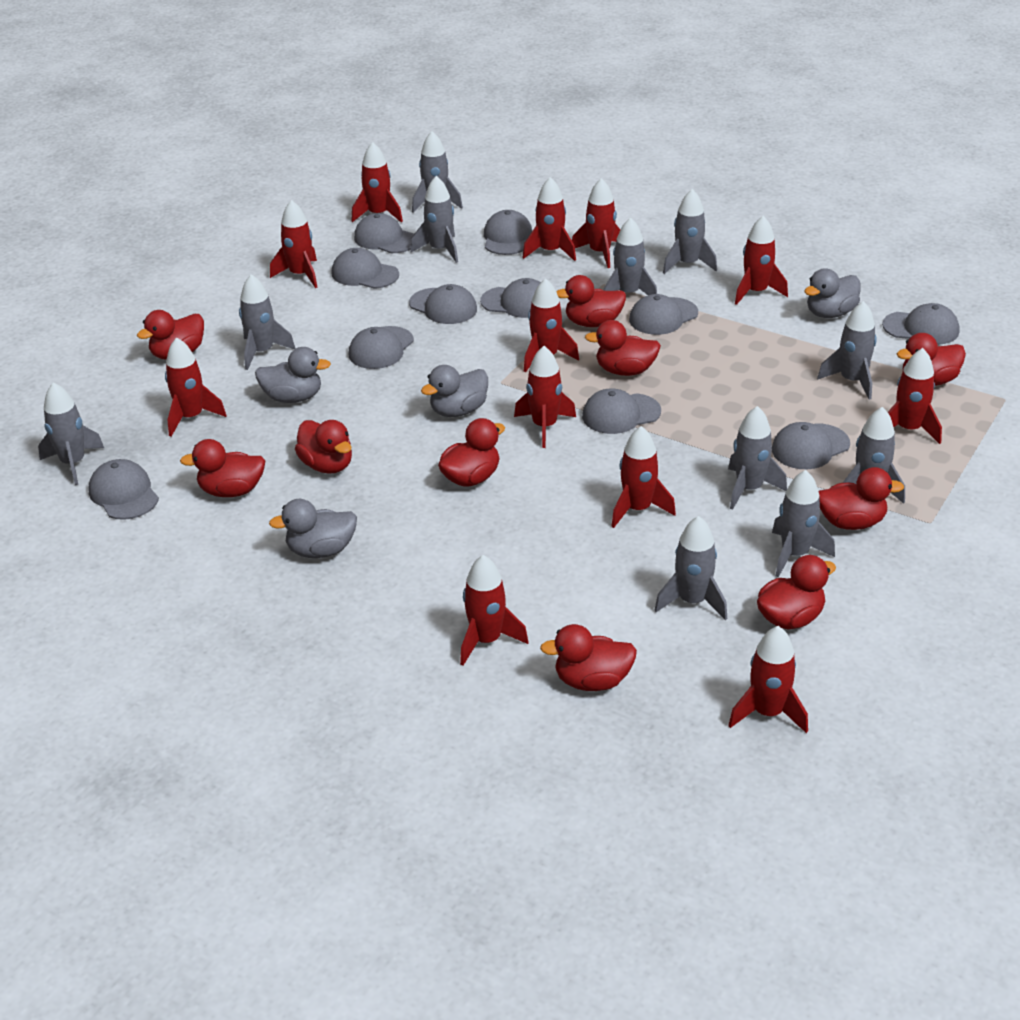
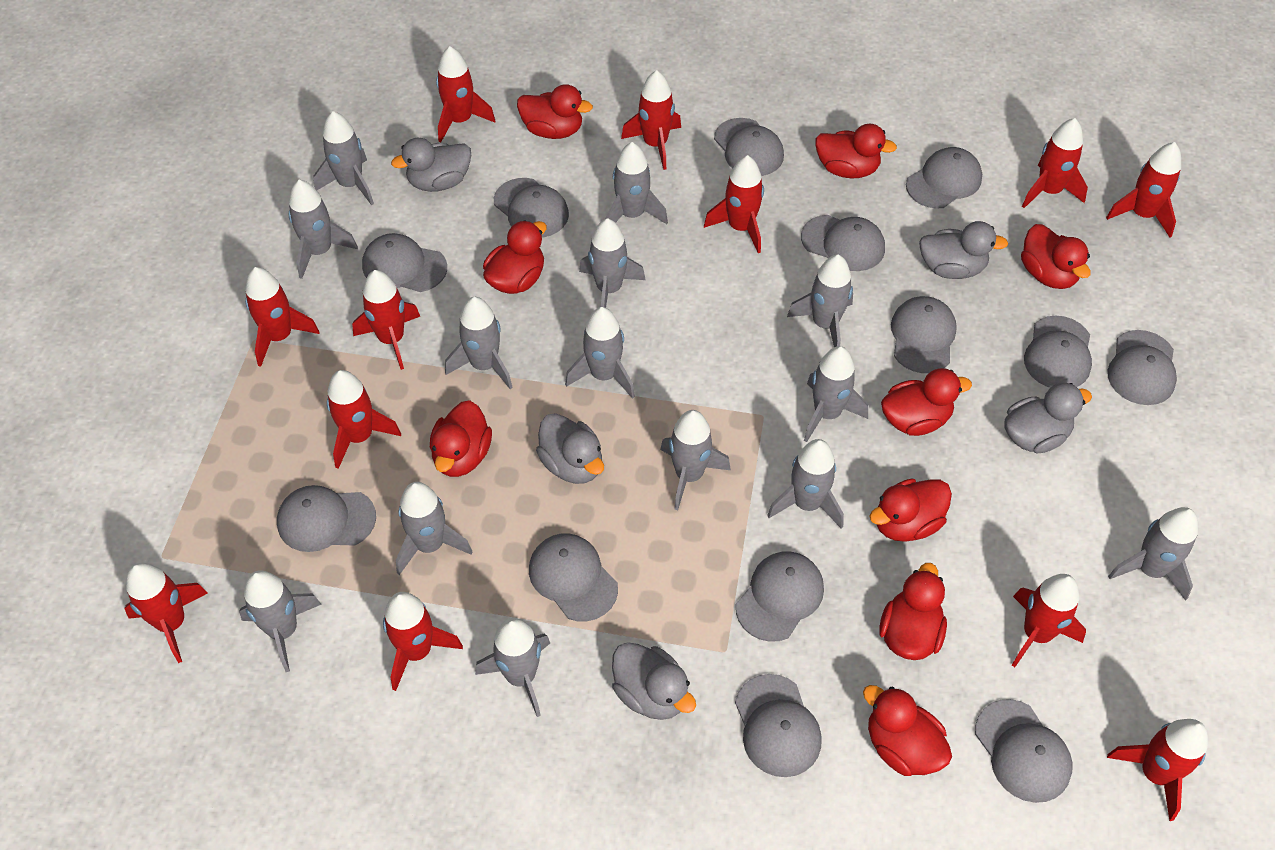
grey cap: [88,459,159,520] [331,248,399,289] [349,326,414,369] [354,213,414,253] [409,284,477,324] [480,278,541,318] [484,210,532,255] [582,388,661,434] [629,294,698,335] [772,422,850,469] [882,303,959,345] = 11 -> [277,485,376,552] [362,233,447,292] [494,178,569,238] [529,533,618,621] [714,118,784,176] [735,674,822,777] [736,551,824,642] [801,215,885,271] [891,296,957,373] [906,147,982,209] [975,699,1072,803] [1024,316,1092,388] [1107,330,1177,405] = 13
grey duck: [255,347,331,403] [269,499,357,558] [421,365,488,417] [804,268,861,318] = 4 -> [391,138,471,192] [536,413,604,484] [612,642,696,720] [919,221,1008,279] [1004,383,1092,454] = 5
grey rocket: [38,382,104,485] [239,274,295,370] [410,176,458,263] [412,131,463,213] [604,217,657,295] [654,516,727,620] [663,189,717,274] [728,406,787,510] [772,470,835,577] [817,301,877,400] [843,407,905,504] = 11 -> [239,570,322,672] [289,180,358,279] [314,111,374,205] [396,482,473,575] [445,297,513,389] [475,618,550,717] [565,307,635,399] [579,218,646,308] [605,142,668,224] [660,410,731,510] [767,439,844,529] [787,254,853,347] [804,346,868,442] [1108,507,1198,601] = 14
red duck: [137,310,204,360] [180,439,265,497] [295,420,352,474] [438,418,505,487] [540,624,637,691] [556,275,626,327] [585,320,661,376] [757,555,836,629] [818,467,904,530] [897,333,966,386] = 10 -> [430,400,492,477] [483,220,547,294] [517,84,593,139] [815,124,897,179] [863,685,952,776] [869,478,952,542] [879,563,947,660] [881,368,972,436] [1021,224,1091,289] = 9

